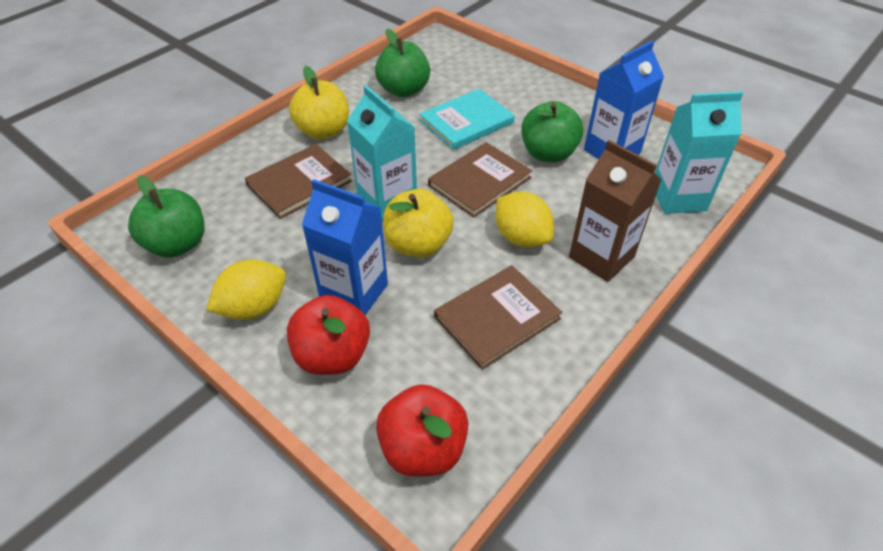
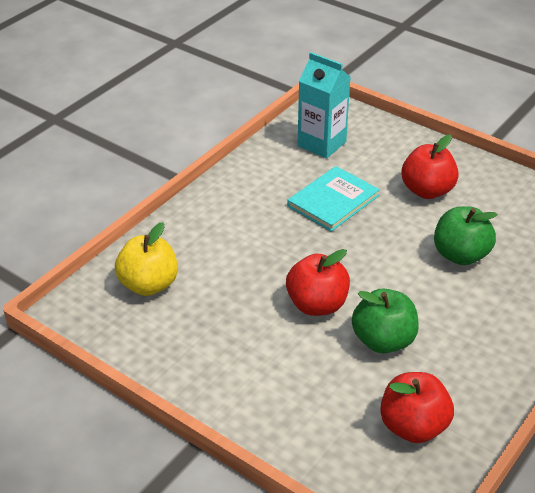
blue carton: [302,179,388,315] [584,41,664,159] = 2 -> none = 0
brown book: [245,144,352,219] [428,142,532,218] [434,265,562,370] = 3 -> none = 0
brown carton: [569,140,662,282] = 1 -> none = 0
green apple: [128,175,205,258] [375,29,430,97] [521,101,583,163] = 3 -> [352,288,419,354] [434,206,498,265] = 2
red apple: [287,295,370,375] [376,384,469,477] = 2 -> [286,249,350,316] [380,372,454,443] [402,135,459,199] = 3
turquoise carton: [347,85,417,222] [655,91,743,214] = 2 -> [298,52,350,159] = 1
yellow apple: [289,66,349,140] [383,189,454,258] = 2 -> [115,222,178,296] = 1
yellow lemon: [206,260,286,320] [495,191,554,248] = 2 -> none = 0

